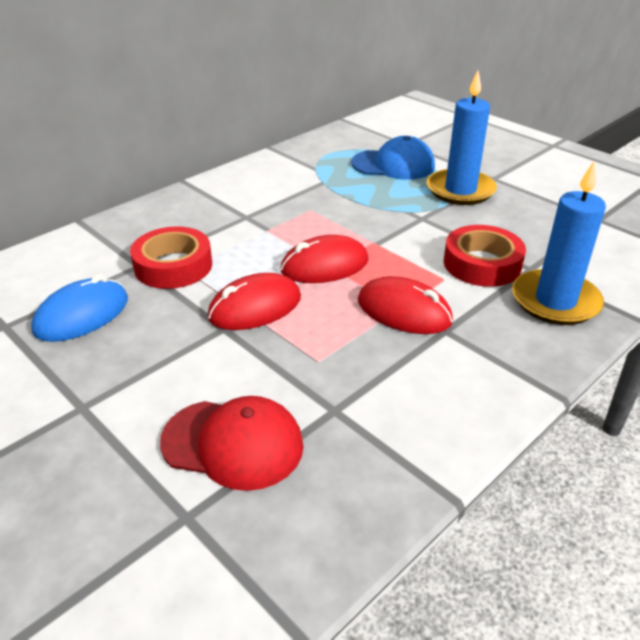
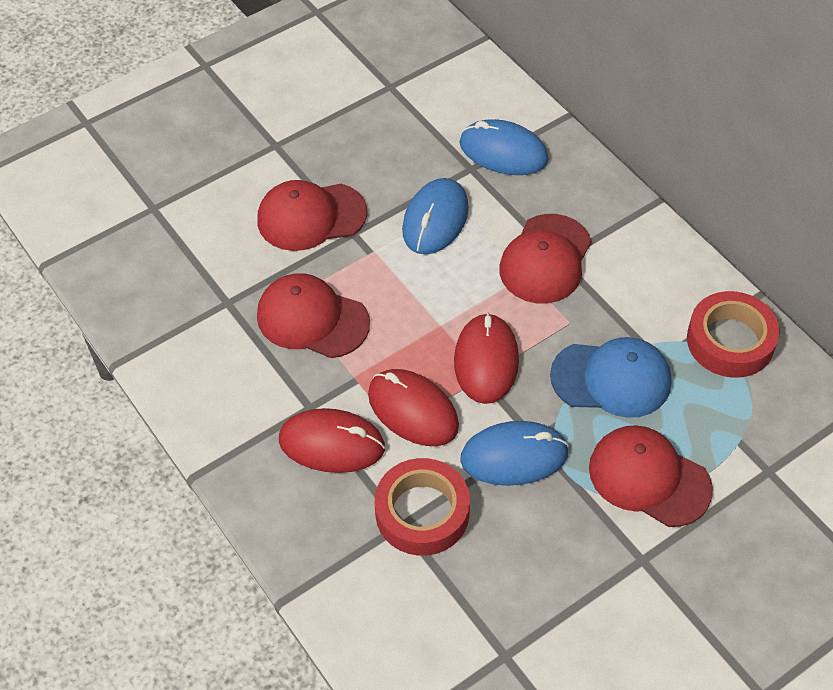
blue candle: [427,71,497,205] [512,161,606,325] = 2 -> none = 0
blue mouse: [31,274,128,342] = 1 -> [402,178,469,255] [459,119,549,175] [460,421,569,486] = 3
red cap: [160,396,304,491] = 1 -> [257,180,367,251] [257,273,370,358] [499,214,592,304] [589,425,713,527] = 4

